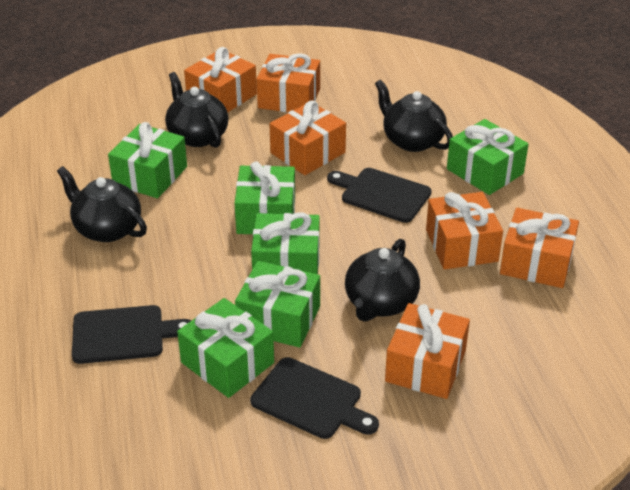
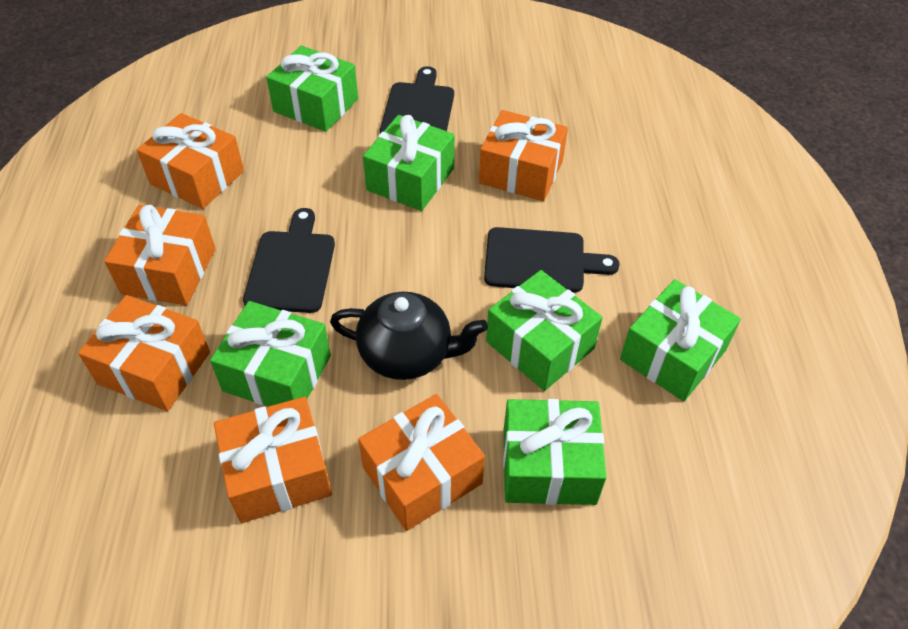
black teapot: [57,166,147,242] [165,72,228,148] [345,239,420,322] [375,80,453,152] = 4 -> [330,292,488,380] = 1

